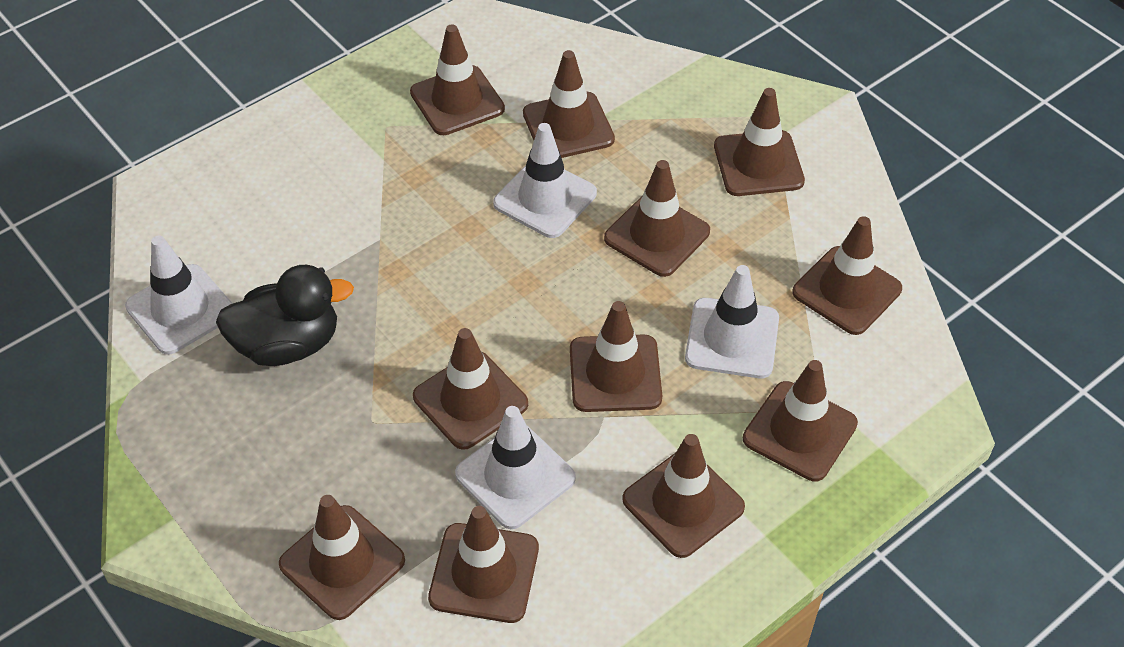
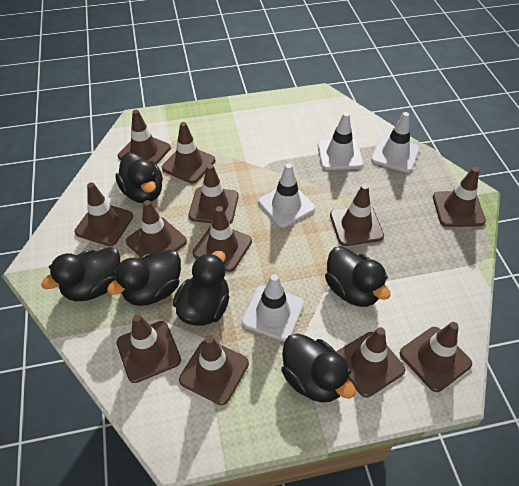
black duck: [216,265,354,366] = 1 -> [41,247,120,301] [107,250,181,306] [115,152,163,203] [173,251,229,326] [281,333,356,403] [325,246,390,307] = 6
brown traffic cone: [279,495,405,620] [410,24,505,135] [413,328,528,450] [428,506,539,623] [523,50,615,158] [570,301,662,412] [604,160,710,277] [622,434,745,558] [714,88,805,196] [743,360,858,481] [792,216,902,335] = 11 -> [75,182,133,246] [116,314,181,383] [118,110,171,165] [126,200,187,257] [162,122,215,184] [179,335,249,405] [188,164,239,224] [193,206,252,272] [330,184,384,246] [336,327,405,397] [400,322,472,392] [433,167,486,227] = 12

